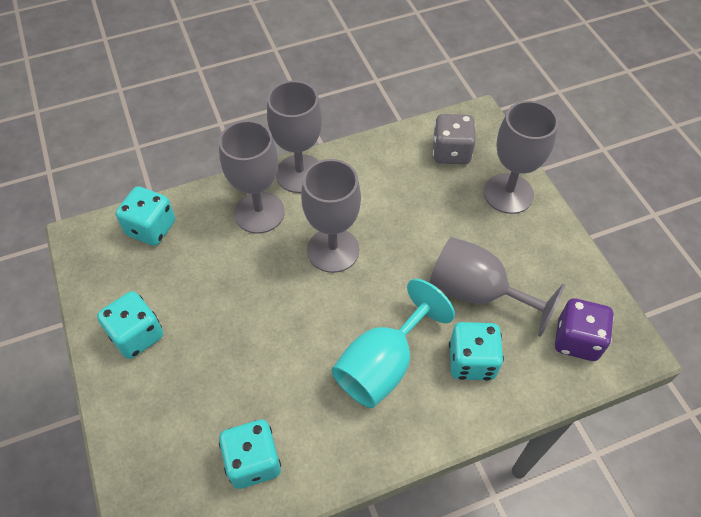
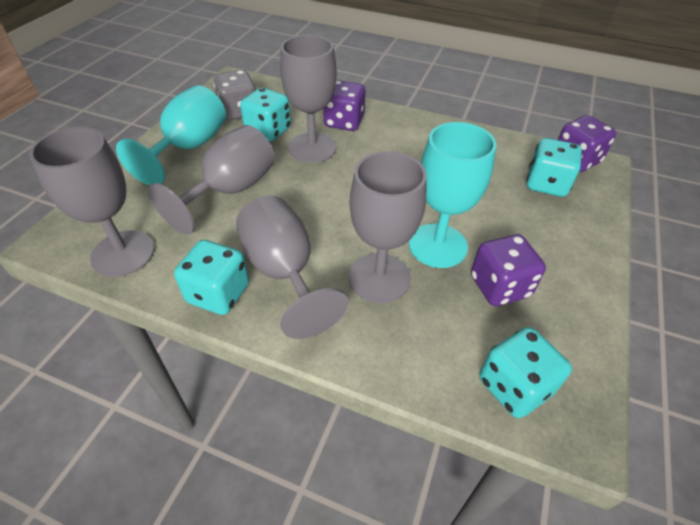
purple dice: [555,298,614,361] = 1 -> [323,80,366,131] [471,234,546,306] [558,115,616,172] = 3
turquoise goblet: [332,279,455,408] = 1 -> [116,86,226,185] [409,122,496,268] = 2

